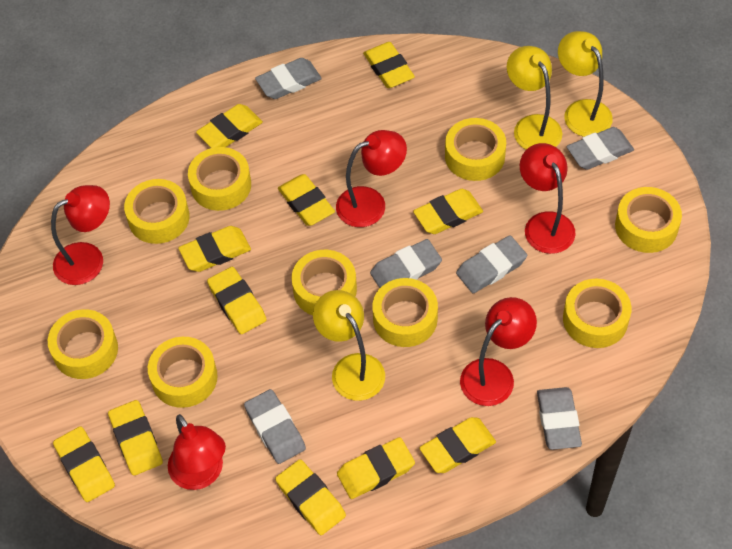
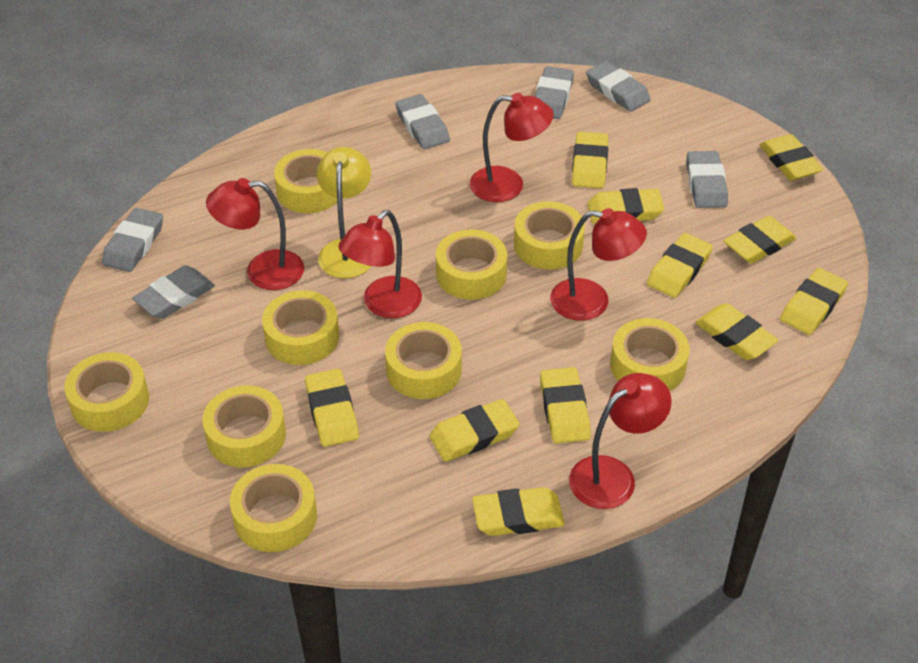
yellow lamp: [313,290,385,401] [507,46,562,150] [558,31,613,137] = 3 -> [317,147,371,278] = 1

